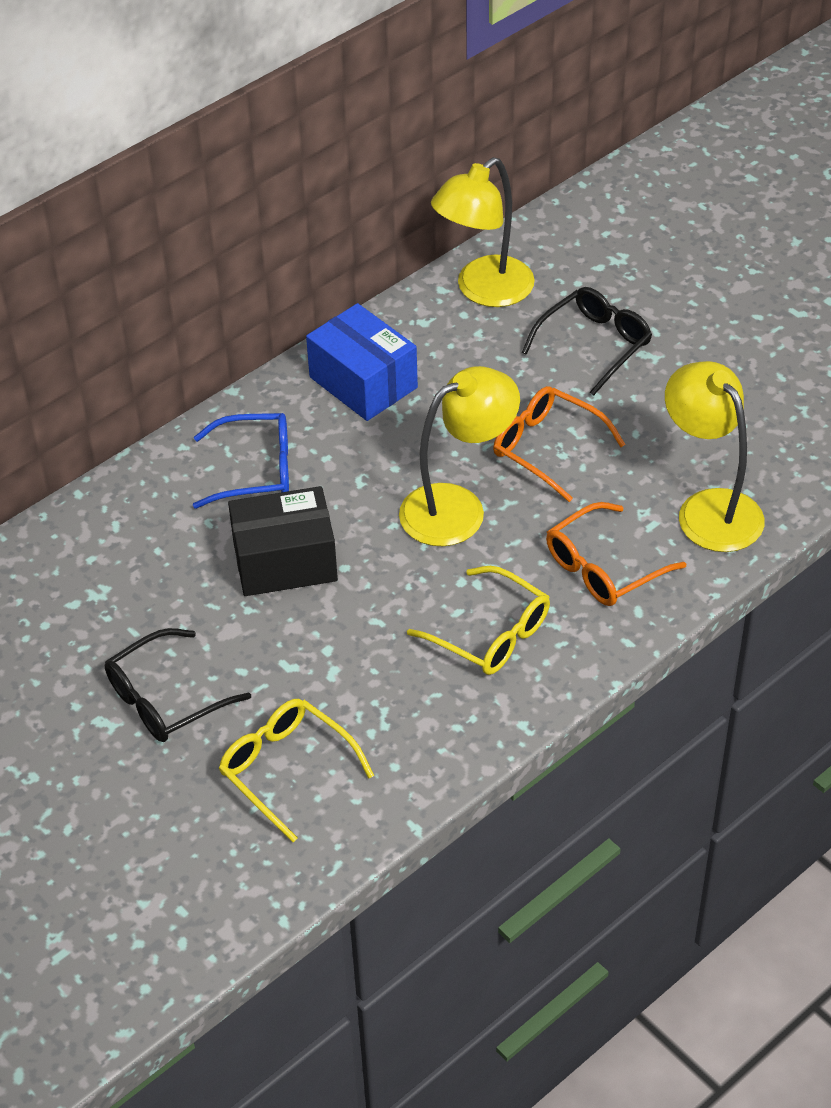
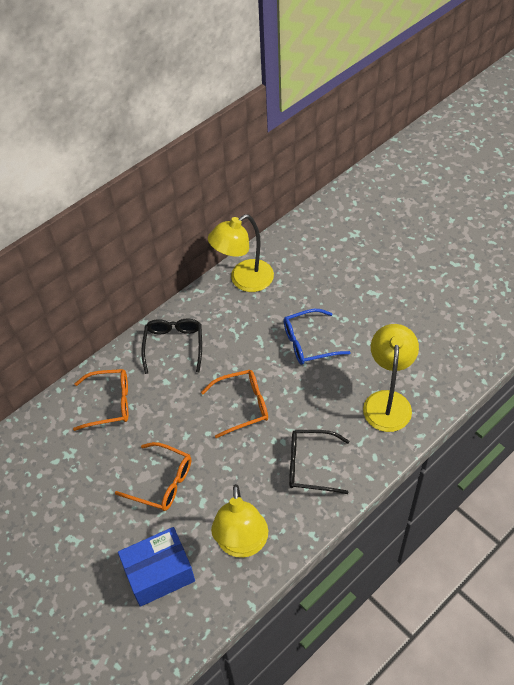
black box: [228,486,338,596] = 1 -> none = 0
orange glasses: [493,386,626,502] [546,502,686,606] = 2 -> [73,369,128,431] [115,442,191,511] [201,370,268,438] = 3
yellow glasses: [219,699,374,842] [407,566,550,675] = 2 -> none = 0

